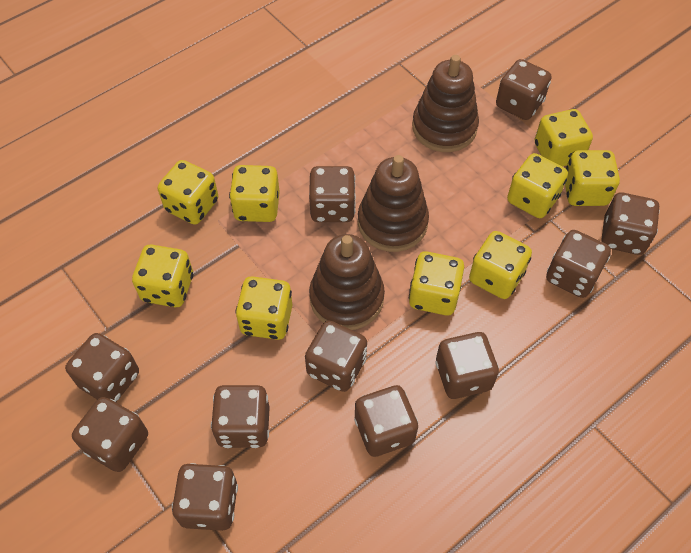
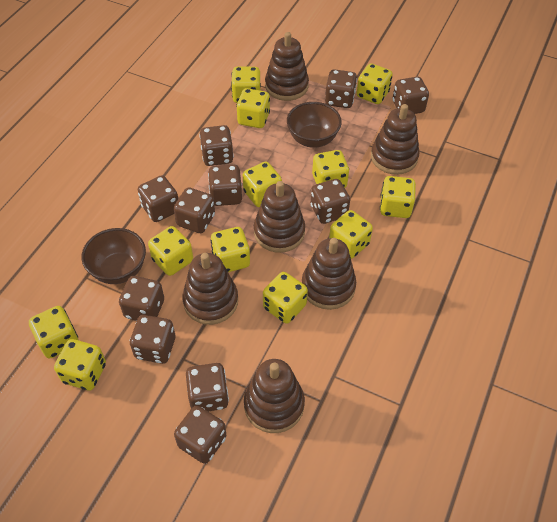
brown bowl: none = 0 -> [82,228,146,284] [287,102,342,148] = 2
brown stacking toy: [309,234,385,330] [358,155,429,252] [412,55,479,152] = 3 -> [182,253,238,325] [244,359,305,433] [254,181,305,253] [265,32,309,101] [302,238,356,310] [371,104,420,175] = 6
yellow dice: [132,245,193,307] [158,160,218,225] [229,165,280,222] [236,276,292,340] [409,251,464,315] [469,231,532,299] [507,153,568,218] [535,109,593,166] [565,150,620,206] = 9 -> [29,306,78,359] [54,339,106,391] [148,226,193,276] [211,227,250,272] [231,67,261,103] [236,88,270,128] [243,162,282,207] [263,272,308,324] [312,150,349,188] [329,210,373,259] [357,63,393,104] [380,176,416,218] = 12

